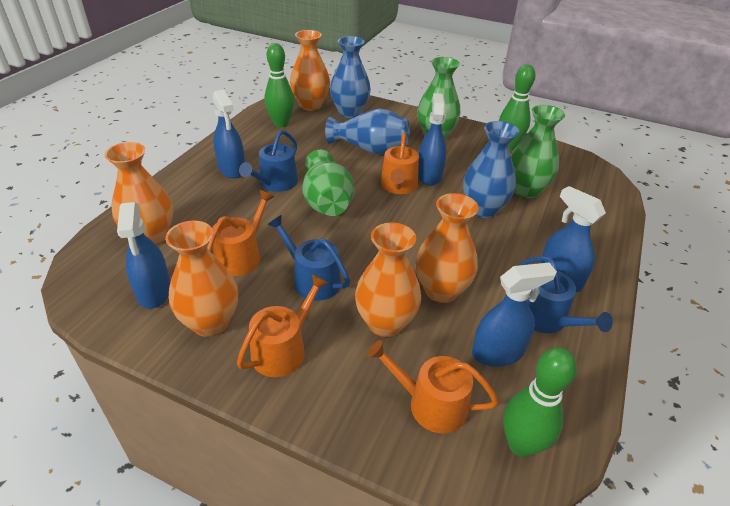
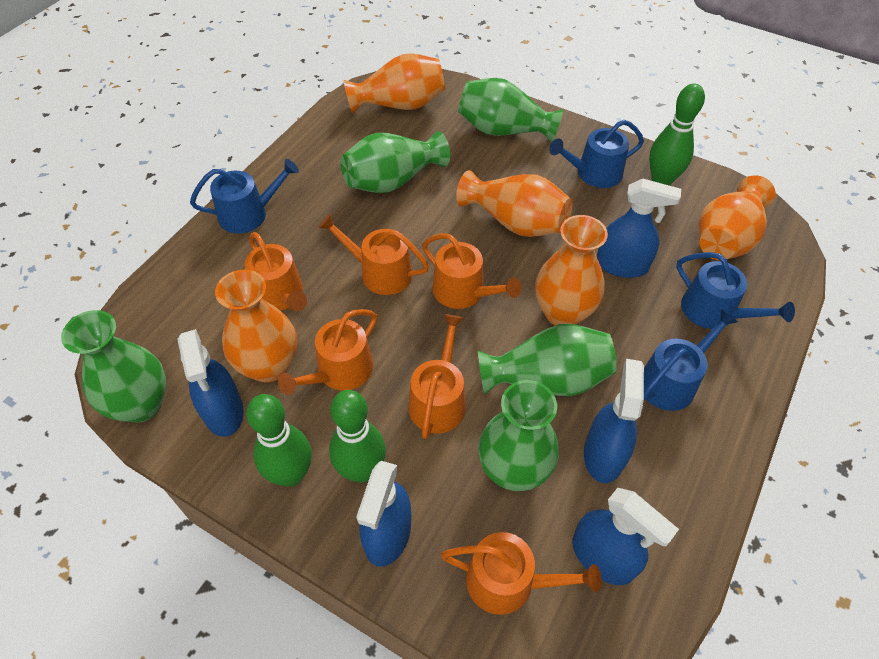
blue vase: [325,109,410,154] [330,36,371,118] [463,121,519,218] = 3 -> none = 0
blue watering can: [239,130,298,192] [267,215,350,301] [519,256,613,333] = 3 -> [190,159,299,234] [549,120,644,188] [644,309,738,411] [676,252,795,329] = 4
green vase: [302,150,354,216] [417,57,460,140] [511,105,565,198] = 3 -> [61,310,166,423] [341,131,450,193] [458,78,563,143] [478,324,617,396] [478,380,559,491] = 5
orange watering can: [207,190,274,276] [237,274,328,377] [367,340,499,433] [381,133,419,194] = 4 -> [244,232,307,311] [278,309,377,395] [318,214,429,295] [408,314,466,439] [422,233,521,309] [441,532,602,615] = 6

